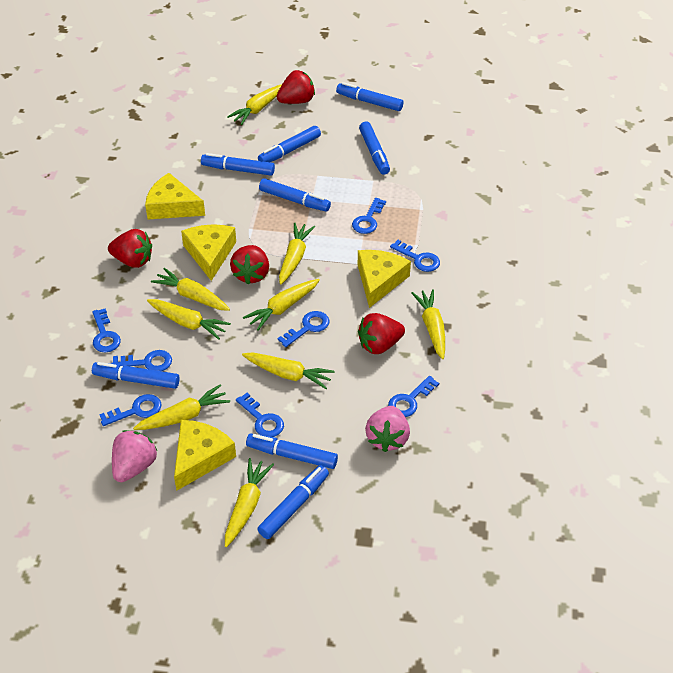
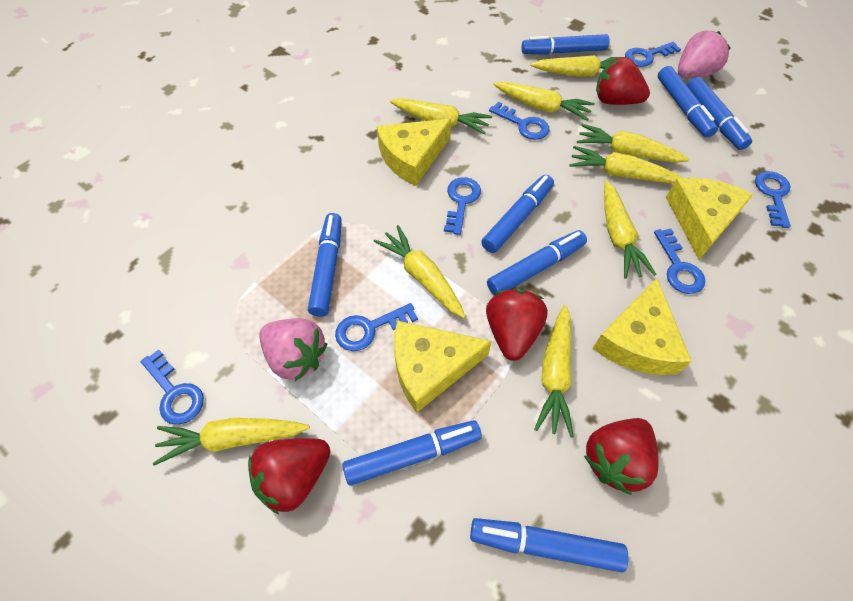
blue key: [92,308,121,353] [99,394,162,426] [112,350,172,371] [236,393,284,437] [278,311,330,347] [352,198,386,234] [388,376,439,417] [390,240,440,272] = 8 -> [140,349,204,425] [335,303,418,351] [444,177,481,235] [489,102,549,140] [625,42,681,67] [654,229,705,294] [755,171,791,228] = 7

